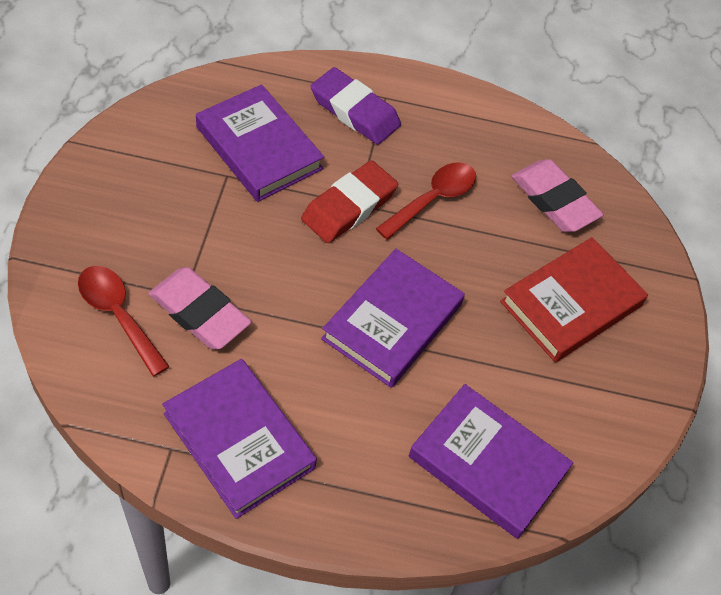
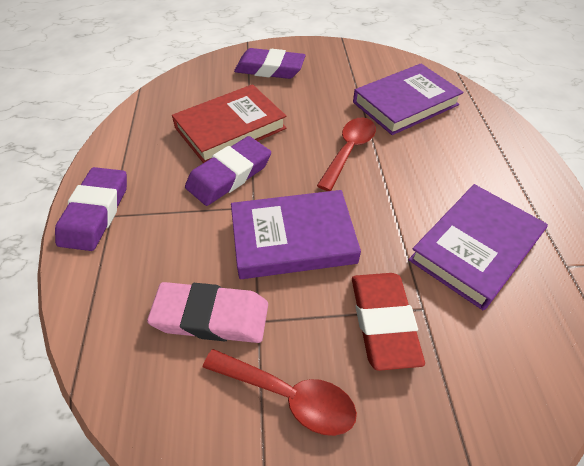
pink eraser: [148,267,252,349] [511,159,604,232] = 2 -> [147,282,268,343] = 1
purple book: [162,359,317,519] [196,84,324,202] [321,249,465,388] [409,384,573,539] = 4 -> [231,190,361,279] [353,63,464,135] [409,184,548,310] = 3
purple eraser: [310,67,401,145] = 1 -> [55,167,127,251] [185,136,271,206] [234,48,306,79] = 3

